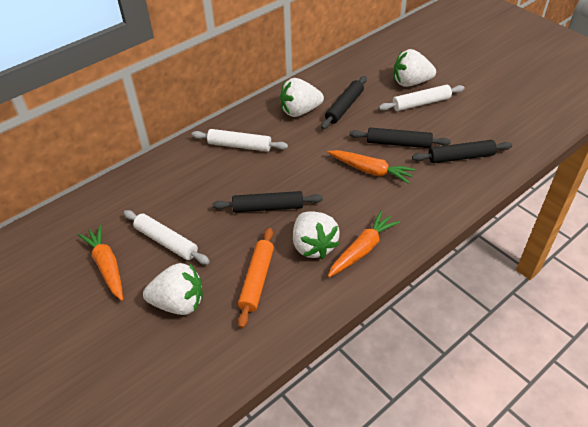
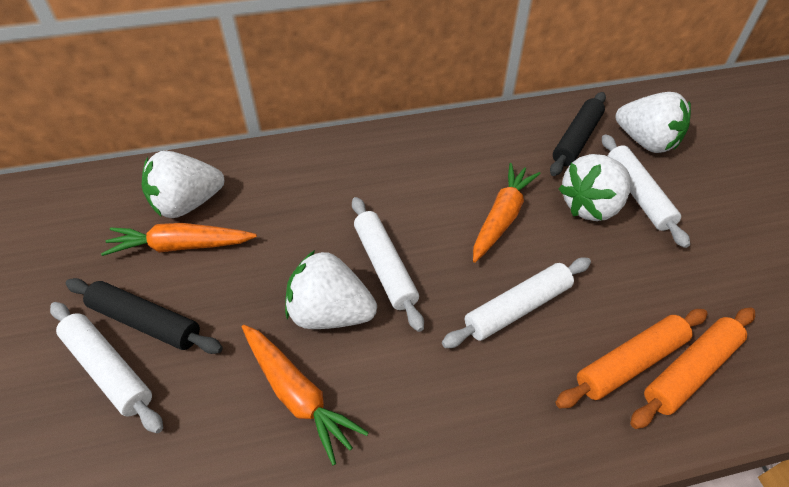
black rolling pin: [212,191,323,212] [321,76,367,129] [349,128,451,148] [412,140,512,163] = 4 -> [66,278,223,354] [550,92,606,176] = 2
orange rolling pin: [238,228,274,328] = 1 -> [555,309,708,409] [630,308,755,429] = 2
white rolling pin: [124,210,210,264] [191,129,288,152] [379,85,465,111] = 3 -> [50,302,163,433] [352,197,424,332] [442,258,591,348] [602,134,690,248] = 4

